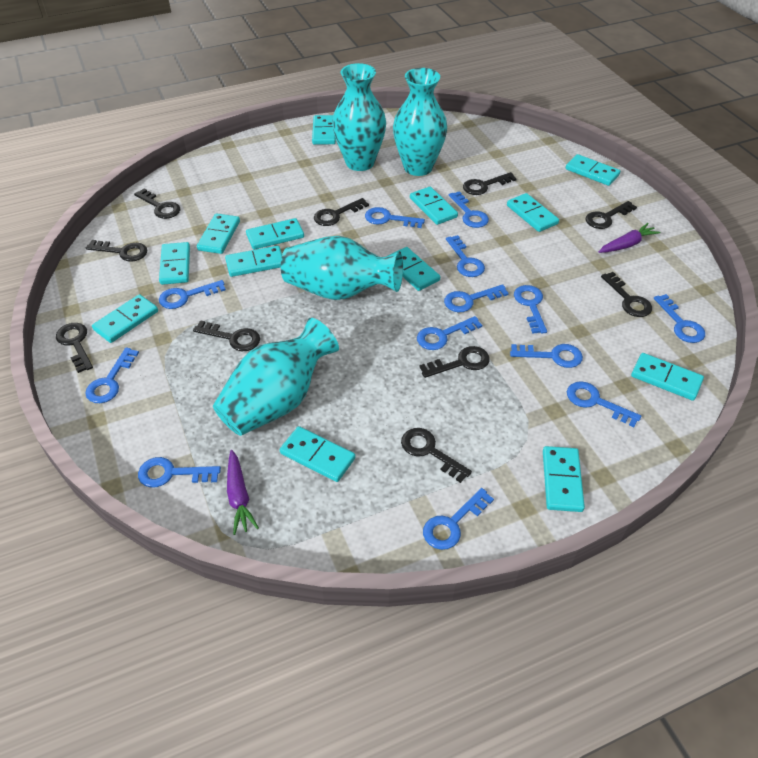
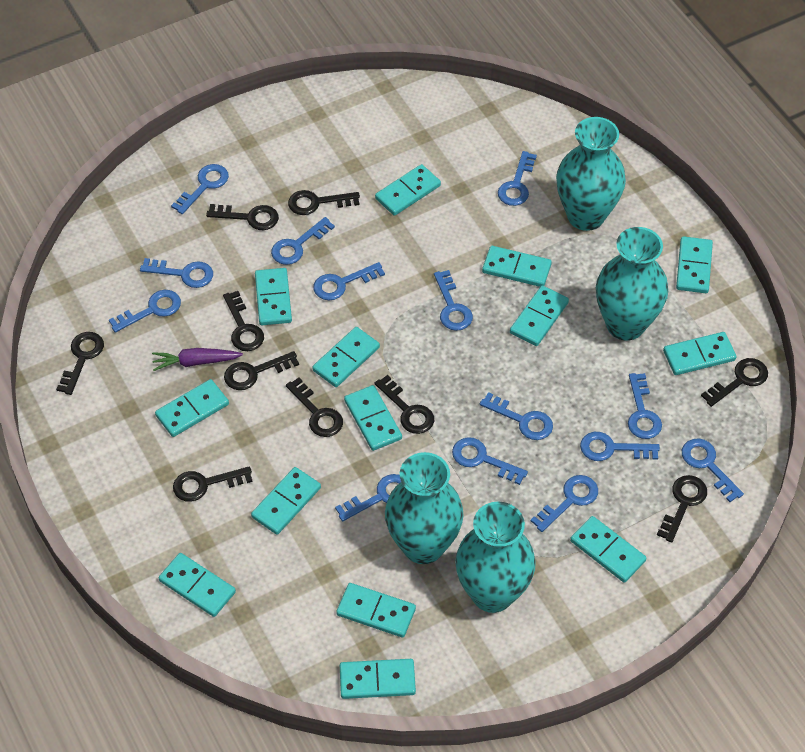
blue key: [85,347,139,403] [138,457,221,488] [159,280,226,309] [365,207,425,228] [417,316,482,350] [423,488,494,550] [444,284,509,312] [446,235,485,277] [449,191,489,228] [510,344,583,368] [514,285,547,334] [567,381,642,427] [654,294,705,343] = 13 -> [109,290,181,333] [140,258,213,288] [171,164,229,214] [271,217,335,265] [313,262,385,300] [335,474,401,522] [434,270,473,331] [452,437,528,485] [480,392,553,440] [498,151,537,206] [531,475,598,532] [580,432,660,461] [628,373,662,439] [682,438,744,502] = 14
purple carrot: [227,450,259,535] [599,223,661,253] = 2 -> [152,348,243,371] = 1
turquoise domino: [92,294,158,343] [159,242,190,285] [197,213,240,254] [225,246,282,277] [246,218,304,250] [280,426,355,482] [312,115,336,145] [388,247,440,291] [410,187,458,225] [507,193,559,232] [543,446,585,512] [566,154,621,186] [631,353,704,401] = 13 -> [155,379,229,437] [158,553,236,617] [251,467,321,535] [255,268,292,325] [312,327,380,387] [336,583,416,637] [340,659,416,699] [344,385,402,451] [375,164,441,216] [482,246,552,287] [510,286,569,346] [570,516,646,583] [663,332,736,375] [676,236,713,293] = 14

